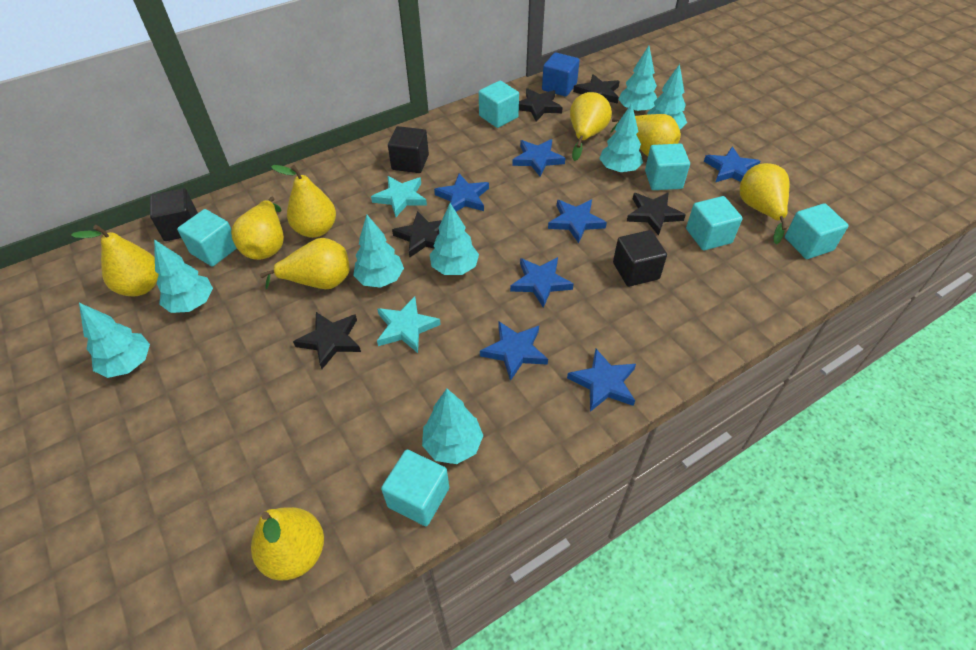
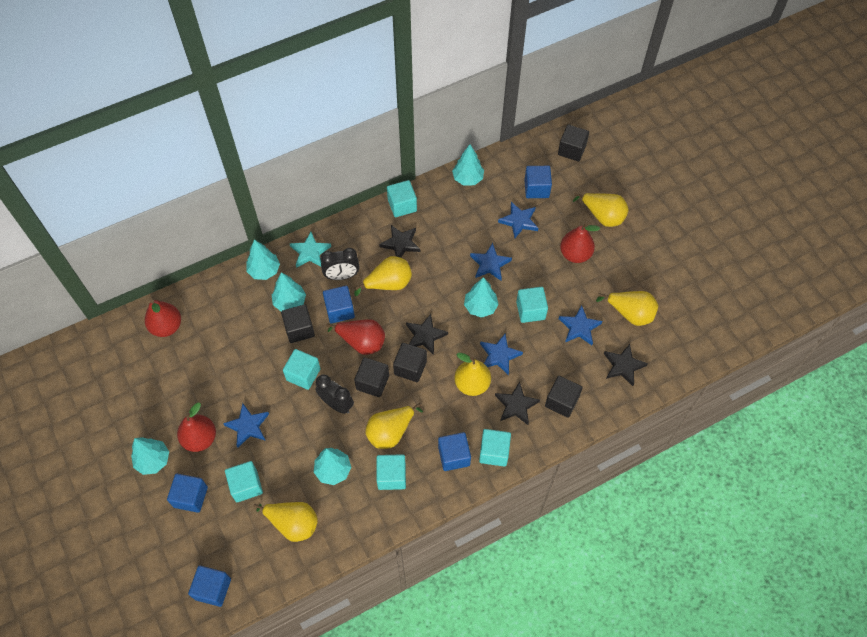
black clock: none = 0 -> [315,375,354,414] [320,248,359,280] = 2
black cube: [150,188,198,241] [388,126,429,173] [613,230,667,287] = 3 -> [281,304,315,343] [354,357,389,397] [393,343,427,382] [545,376,583,418] [558,125,589,162] = 5
black star: [293,312,361,369] [392,211,442,257] [519,88,563,122] [573,74,620,104] [626,192,685,236] = 5 -> [379,225,420,258] [406,314,448,355] [495,382,540,425] [604,344,648,386] = 4
blue cube: [542,52,580,97] = 1 -> [167,474,208,513] [188,566,231,607] [323,286,355,323] [438,432,471,471] [524,166,552,198] = 5
blue star: [434,174,489,211] [480,321,548,381] [510,257,574,308] [512,139,565,177] [548,199,607,243] [567,349,636,412] [704,146,760,182] = 7 -> [223,403,269,448] [470,243,512,281] [480,334,523,375] [498,202,538,238] [559,305,602,345] = 5
red pear: none = 0 -> [145,300,181,337] [177,403,216,452] [326,319,385,355] [560,223,600,263] = 4
turquoise star: [371,176,427,217] [377,296,441,353] = 2 -> [290,232,331,268] = 1
turquoise tree: [79,303,150,378] [154,239,213,313] [353,215,404,288] [422,389,483,464] [430,203,479,275] [599,103,643,173] [618,46,657,113] [647,64,687,129] = 8 -> [131,437,169,475] [246,239,280,280] [272,272,306,311] [314,448,351,485] [452,144,484,186] [464,277,499,318] = 6
yellow pear: [71,225,159,296] [231,196,284,260] [251,507,324,580] [260,238,350,290] [271,165,336,238] [570,92,612,161] [610,114,681,156] [740,163,790,245] = 8 -> [254,502,318,542] [354,256,412,296] [365,403,423,449] [454,353,491,396] [573,193,629,227] [596,291,658,326] = 6

